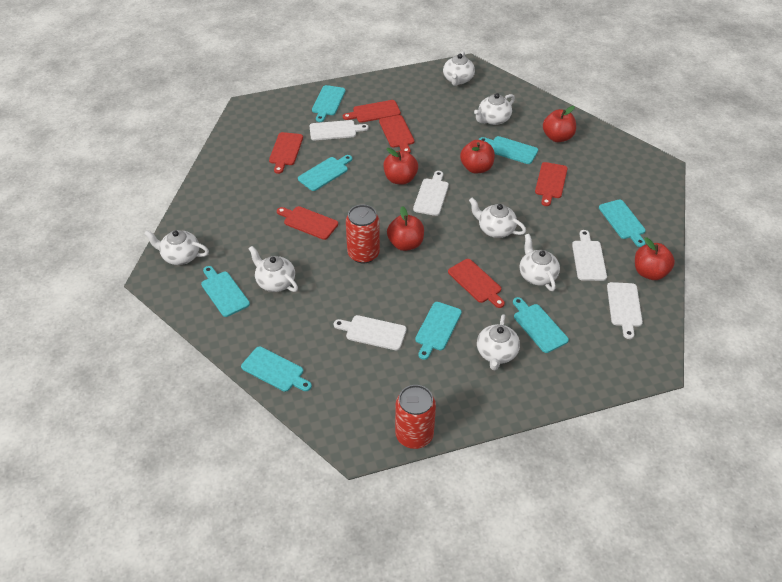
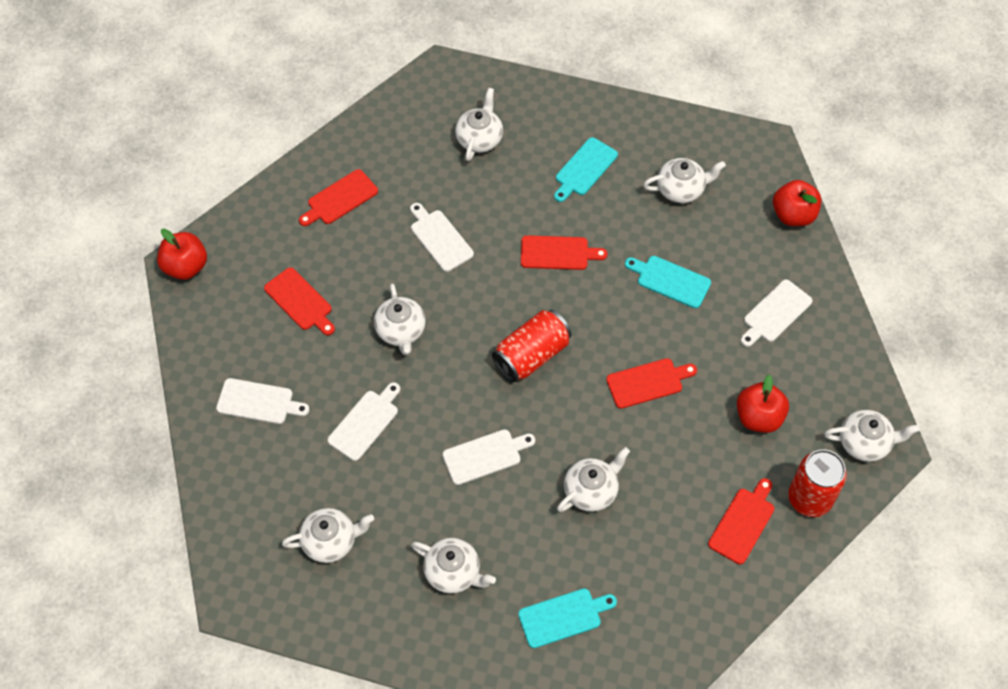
red apple: [383,148,418,185] [387,206,424,251] [460,140,495,174] [543,106,576,142] [635,237,675,280] = 5 -> [157,229,207,280] [737,375,789,433] [773,180,822,226] = 3
red cutting board: [269,132,303,174] [277,206,338,240] [343,100,401,123] [379,115,414,153] [448,259,505,308] [535,162,568,206] = 6 -> [264,267,335,335] [299,169,378,226] [521,235,608,270] [606,358,697,409] [708,478,774,564] = 5
turquoise cutting board: [201,266,250,317] [241,346,312,392] [298,155,352,191] [312,85,346,122] [415,302,462,360] [479,136,538,164] [513,297,569,353] [599,199,646,247] = 8 -> [518,588,617,648] [554,137,618,202] [625,256,711,308] = 3

